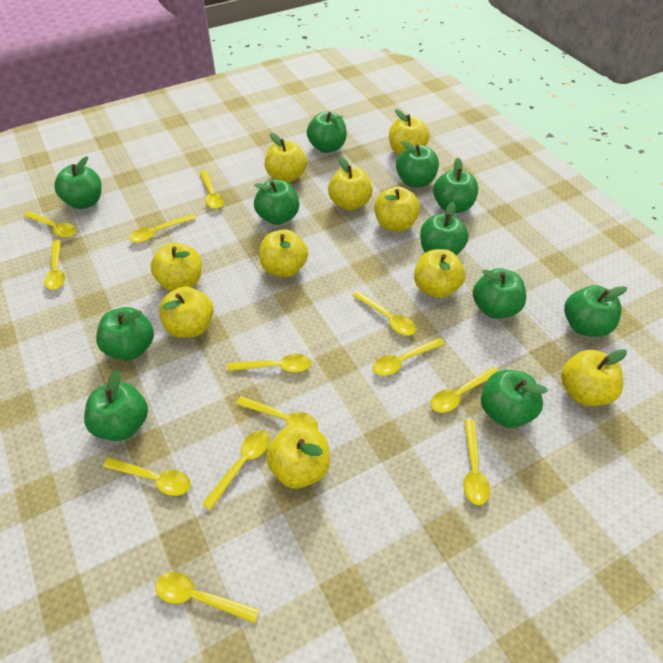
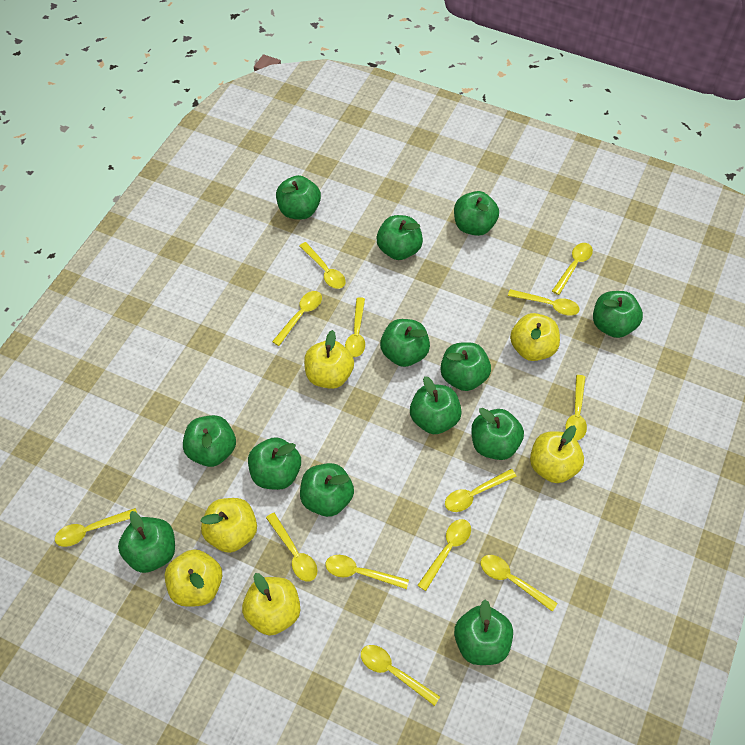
green apple: [54,156,102,209] [84,370,148,441] [96,307,154,360] [254,180,299,225] [307,112,347,153] [396,141,439,188] [420,202,469,256] [433,158,478,213] [473,268,526,319] [481,370,548,428] [564,285,627,337] = 11 -> [118,511,175,573] [183,415,236,467] [248,437,301,490] [276,175,321,219] [300,463,354,517] [377,215,423,260] [380,319,430,367] [410,376,462,434] [440,342,491,391] [454,191,499,236] [454,600,513,665] [471,408,524,460] [593,291,643,338] = 13
yellow apple: [150,243,202,291] [159,286,214,338] [259,229,308,277] [265,132,307,183] [266,425,330,489] [328,157,373,211] [374,186,420,232] [389,109,429,155] [414,249,465,298] [561,349,627,406] = 10 -> [165,549,222,607] [201,498,257,553] [242,573,300,636] [304,330,354,389] [510,313,560,361] [530,426,584,483] = 6

